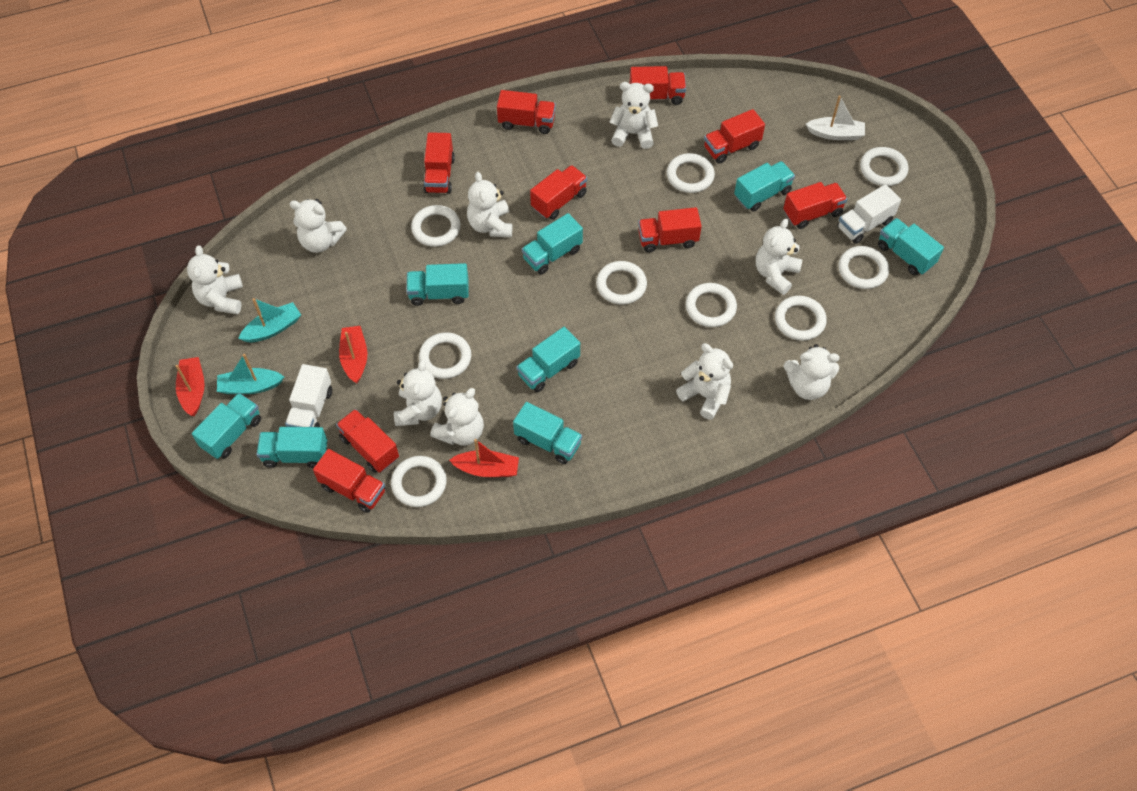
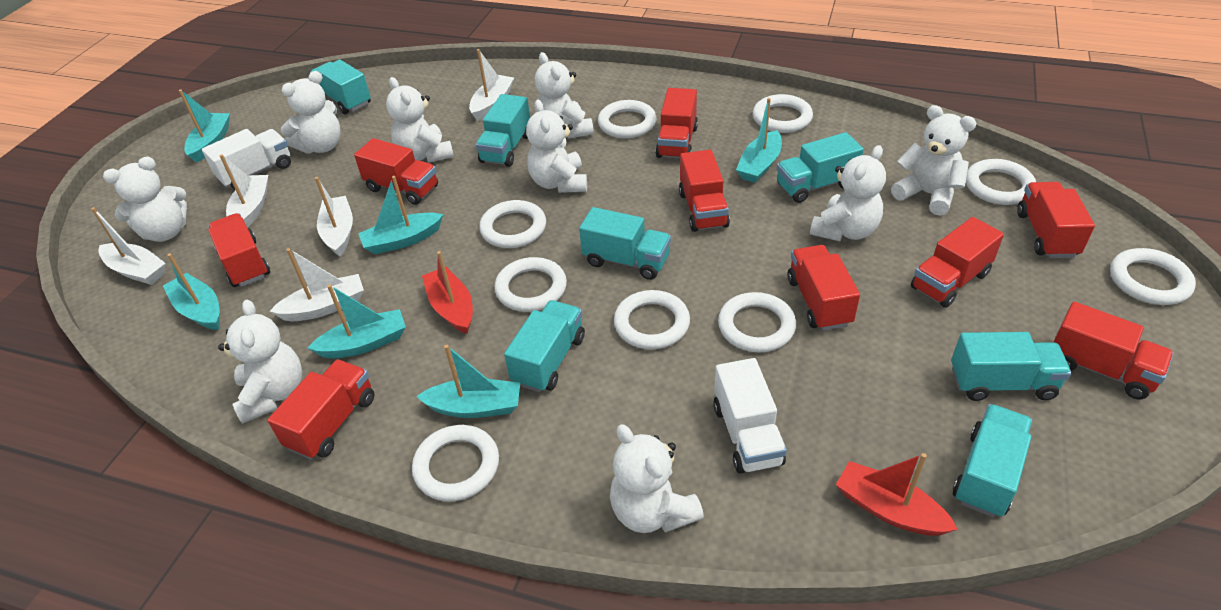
red boat: [176,357,205,416] [339,326,367,383] [449,439,519,477] = 3 -> [422,251,473,334] [836,453,958,536] = 2
turquoise boat: [217,354,284,394] [238,298,301,342] = 2 -> [163,253,220,330] [179,90,230,163] [308,284,406,358] [358,176,443,255] [416,345,520,418] [736,98,782,183] = 6
turquoise truck: [192,393,261,459] [256,427,327,468] [406,263,469,306] [513,402,582,464] [516,327,580,392] [522,213,583,275] [734,161,795,212] [878,218,944,275] = 8 -> [310,60,371,114] [476,94,530,167] [504,300,585,392] [579,207,671,280] [776,132,864,203] [951,332,1071,401] [953,404,1032,517] = 7
white boat: [806,95,865,140] = 1 -> [91,207,166,285] [220,155,268,228] [269,248,364,321] [315,177,353,256] [469,49,514,121] = 5

